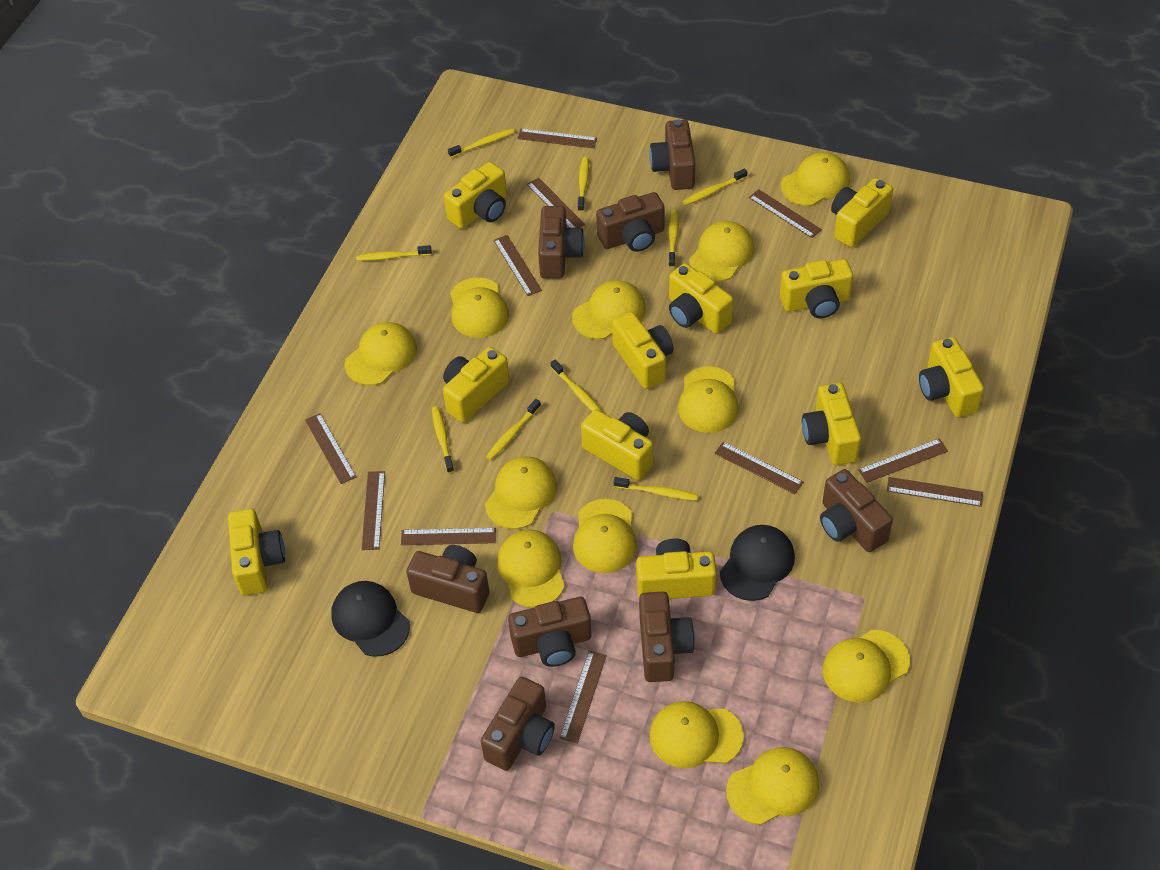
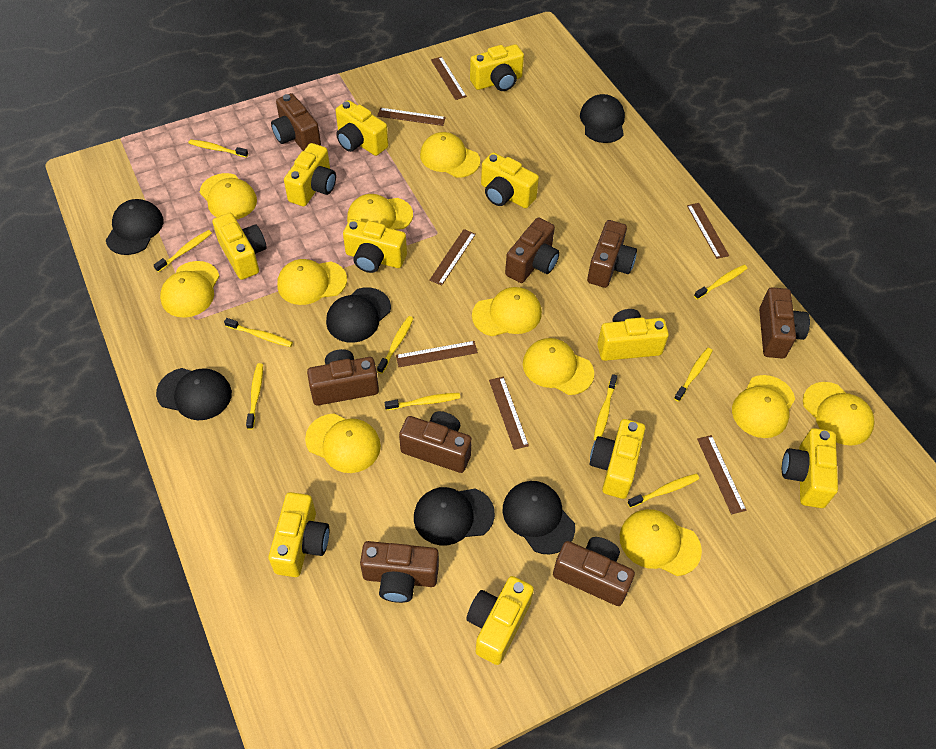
black cap: [331,581,410,657] [720,525,795,601] = 2 -> [106,199,163,255] [156,368,232,420] [326,287,391,343] [414,487,495,545] [503,481,575,555] [580,94,625,143] = 6
brown ruler: [305,413,356,484] [362,471,385,550] [401,528,496,545] [493,235,542,296] [517,128,597,148] [527,178,585,228] [559,651,607,744] [714,442,803,494] [749,189,822,238] [858,438,948,483] [887,477,983,507] = 11 -> [377,108,446,126] [396,341,478,367] [429,229,476,285] [431,57,467,100] [489,377,529,450] [687,203,729,259] [697,435,747,514] = 7
yellow cap: [345,322,417,386] [450,277,509,338] [485,457,557,529] [497,530,565,608] [572,280,646,339] [573,499,637,573] [649,701,744,768] [678,366,739,433] [689,221,755,282] [726,747,819,825] [781,152,850,206] [823,630,910,703] = 12 -> [160,261,219,318] [200,173,257,219] [277,259,347,305] [305,413,381,473] [347,194,413,230] [420,132,480,178] [472,287,542,336] [523,338,594,395] [620,509,702,576] [732,375,795,438] [803,382,875,446] = 11
yellow toothbrush: [356,245,432,261] [432,406,454,473] [448,128,515,158] [486,399,541,460] [550,359,603,412] [577,157,589,212] [614,477,698,501] [668,210,679,268] [683,168,747,205] = 9 -> [153,230,212,272] [188,139,248,158] [224,318,293,347] [246,363,263,430] [377,316,414,374] [384,393,460,410] [594,374,618,440] [627,474,699,508] [674,348,713,402] [694,265,748,300] = 10

